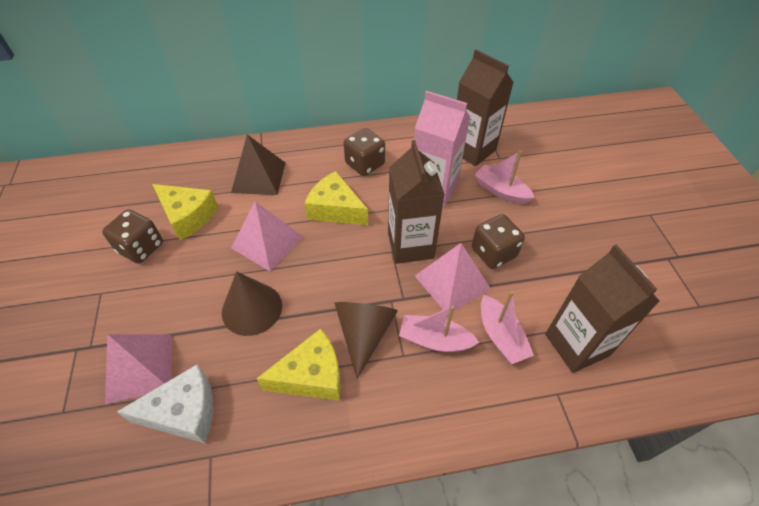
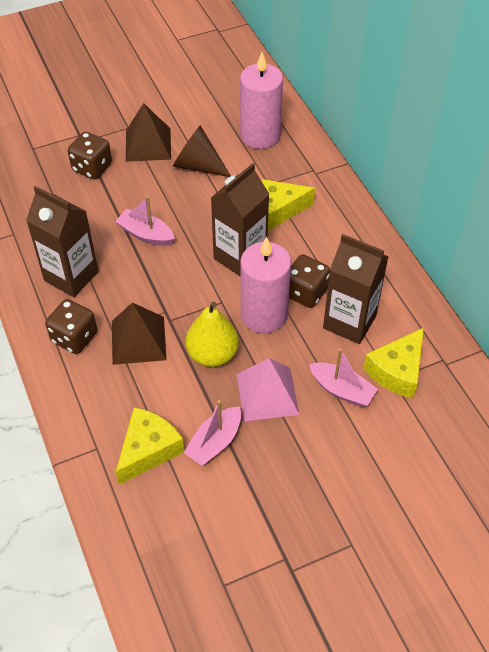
brown cone: [222,271,282,336] [334,302,398,379] = 2 -> [173,125,231,177] = 1
brown pyramid: [231,135,285,195] = 1 -> [112,302,167,365] [126,103,171,162] = 2
pink candle: none = 0 -> [240,52,283,149] [241,237,291,333] = 2
pink carton: [414,91,470,207] = 1 -> none = 0
pink pyramid: [105,334,172,404] [231,201,303,271] [415,243,491,315] = 3 -> [237,358,300,421] = 1
white cheese: [117,364,213,443] = 1 -> none = 0
yellow pear: none = 0 -> [186,301,239,367] = 1

